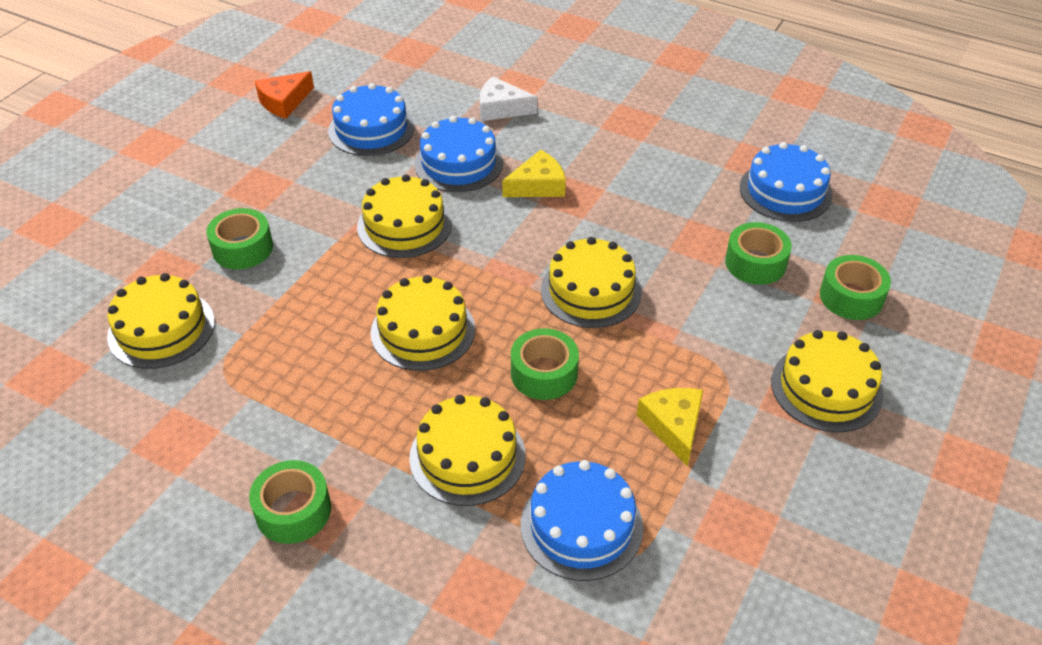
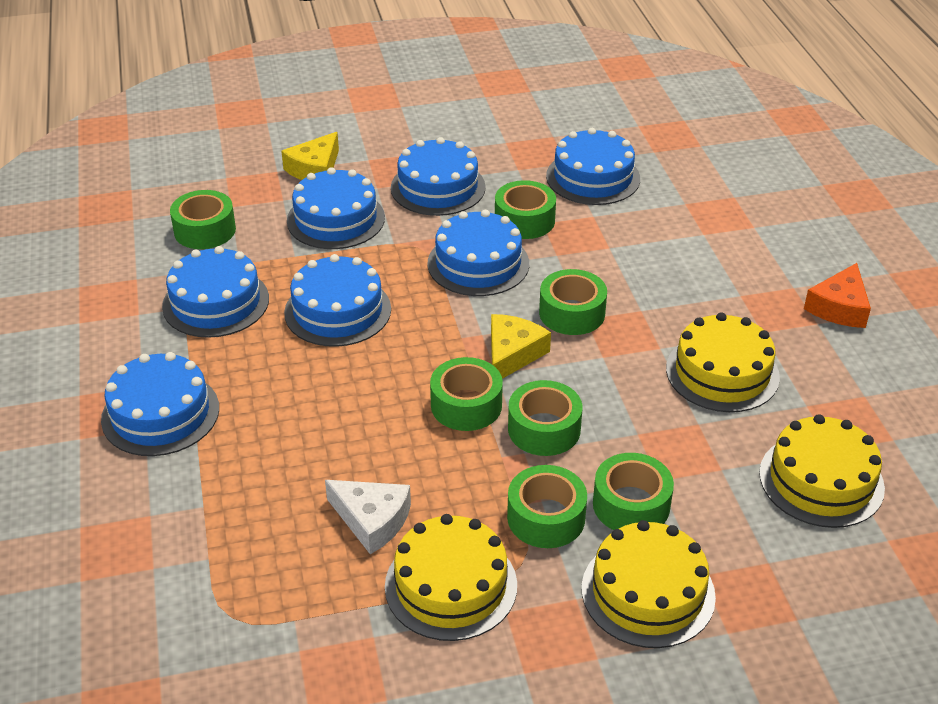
blue cake: [328,83,414,156] [414,116,503,192] [521,460,643,581] [740,142,833,222] = 4 -> [101,352,219,456] [162,246,269,338] [284,254,391,347] [287,167,385,249] [391,137,486,216] [427,210,529,296] [546,128,640,205] = 7
green tape: [207,208,273,269] [249,460,331,544] [511,328,579,400] [725,222,792,285] [820,255,891,320] = 5 -> [170,190,236,249] [430,357,503,431] [495,180,556,239] [507,465,587,548] [508,380,582,456] [539,269,607,335] [593,453,674,530] = 7
yellow cake: [107,273,215,369] [357,174,452,258] [371,275,475,371] [409,395,526,506] [541,237,642,328] [771,330,883,432] = 6 -> [385,514,517,641] [582,520,716,648] [666,312,780,412] [759,414,885,528] = 4

